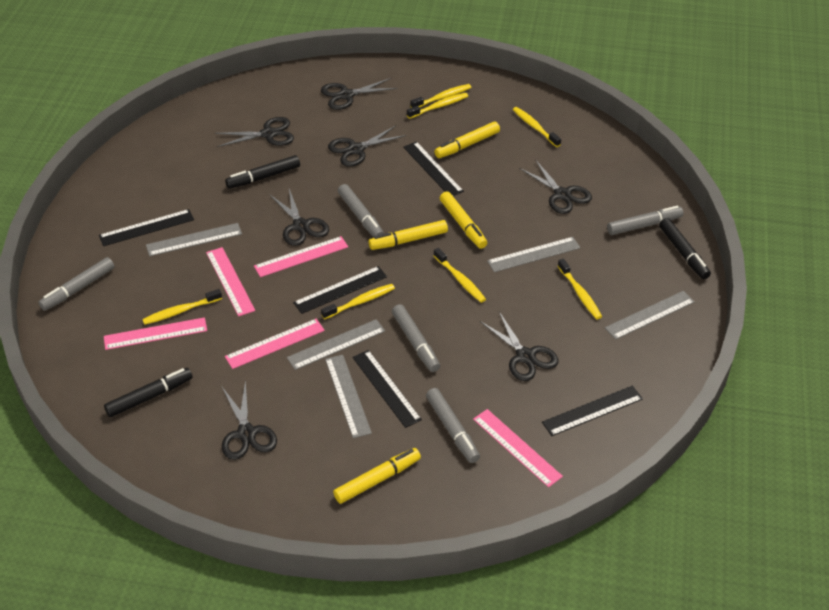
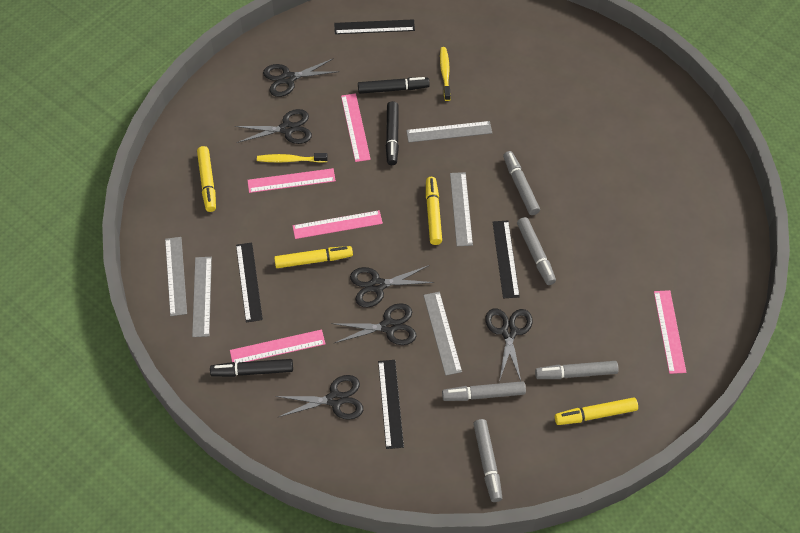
black ruler: [99,209,194,246] [293,266,387,314] [352,350,422,428] [403,142,464,196] [542,386,643,436] = 5 -> [236,242,263,323] [334,19,415,34] [378,360,404,449] [492,221,520,299] = 4
black scissors: [215,117,294,147] [222,380,277,460] [269,189,329,246] [321,78,398,110] [328,125,407,167] [480,312,559,381] [519,159,592,214] = 7 -> [235,109,312,144] [263,58,339,97] [275,375,363,420] [331,303,416,345] [350,265,434,307] [485,308,533,382] = 6
yellow toothbrush: [142,289,222,325] [321,284,395,319] [407,93,468,119] [410,84,471,108] [434,248,486,303] [513,107,561,147] [558,259,602,319] = 7 -> [257,153,328,163] [440,47,451,101] = 2

